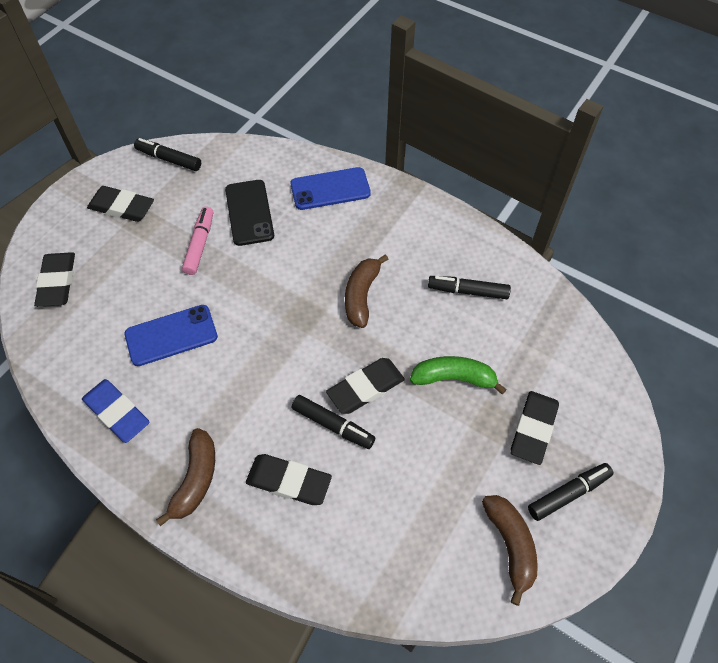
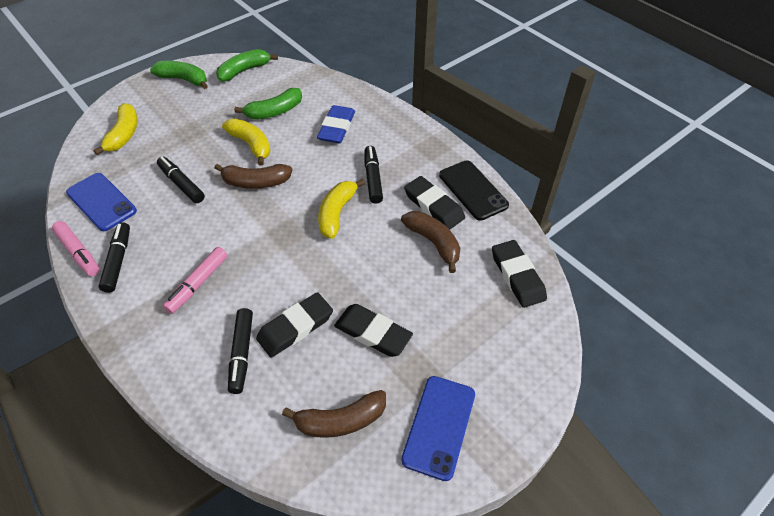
black eraser: [34,252,75,307] [87,186,154,222] [246,454,332,505] [326,358,405,414] [511,391,559,465] = 5 -> [256,292,333,358] [334,304,413,357] [404,176,465,230] [492,240,547,308] = 4
green banana: [410,356,507,395] = 1 -> [150,61,208,89] [216,49,278,82] [234,88,302,119] = 3
pink marker: [182,207,213,275] = 1 -> [52,221,100,276] [163,247,228,314] = 2
yellow banana: none = 0 -> [93,103,138,155] [222,119,271,166] [318,179,365,239] = 3

